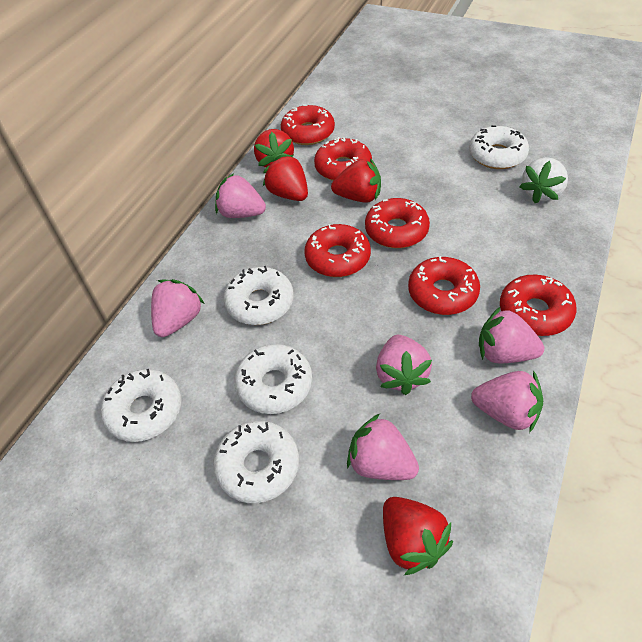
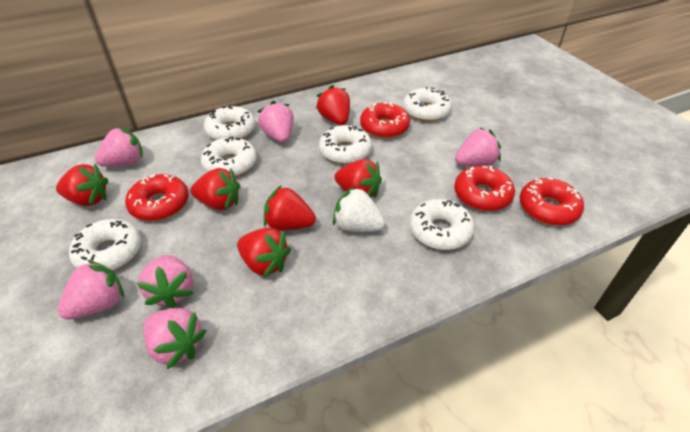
red donut: [281,104,335,145] [304,224,371,277] [314,137,372,181] [365,198,430,248] [408,256,480,315] [500,275,577,336] = 6 -> [125,174,189,221] [360,102,410,138] [454,166,515,211] [519,177,584,226] = 4
red strawberry: [254,129,294,168] [263,155,308,201] [331,158,381,203] [383,497,453,575] = 4 -> [56,164,108,206] [190,168,240,210] [237,228,291,278] [264,185,316,231] [316,85,350,125] [334,159,382,198] = 6
white donut: [101,369,181,442] [213,421,299,503] [224,266,294,325] [234,344,312,414] [469,125,529,169] = 5 -> [69,219,141,271] [201,137,257,177] [204,105,255,140] [319,125,372,164] [403,87,451,122] [410,199,474,250] = 6

